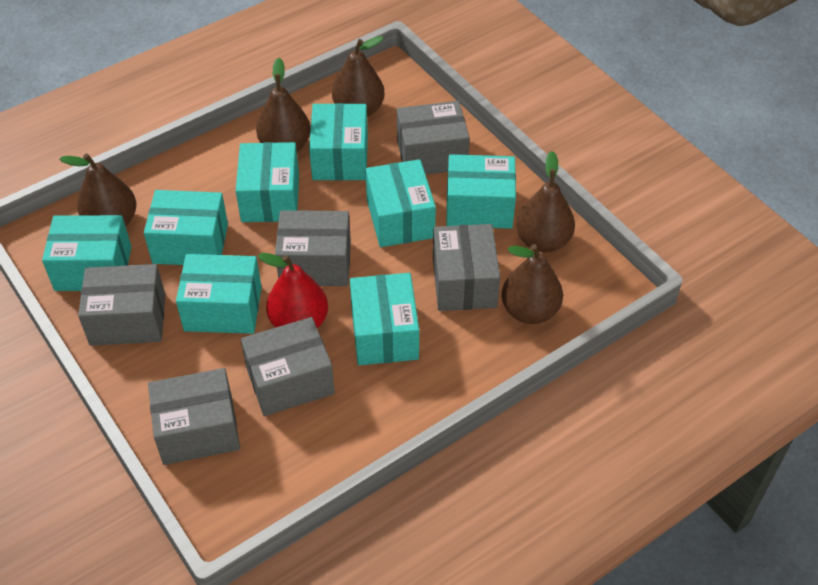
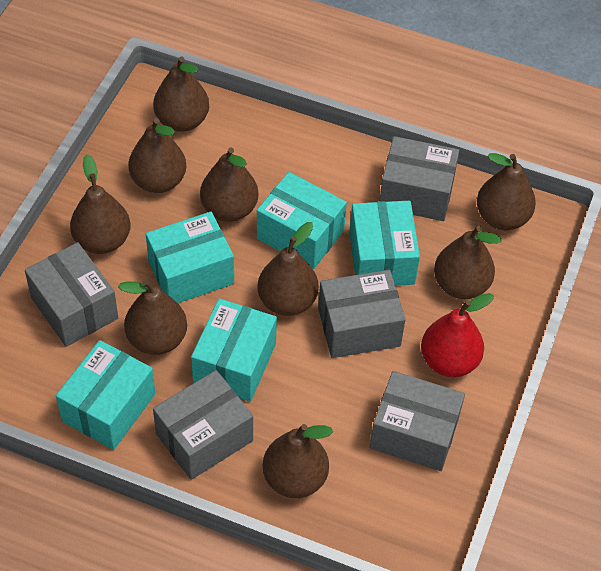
brown pear: [60,154,136,226] [256,58,311,151] [332,36,385,117] [501,244,563,324] [516,151,575,253] = 5 -> [70,154,130,254] [118,279,187,355] [128,118,186,193] [153,56,209,132] [200,147,258,222] [257,222,319,316] [262,424,333,498] [434,226,501,299] [477,153,536,230] = 9
grey box: [78,264,165,346] [148,368,240,465] [241,317,335,416] [275,210,351,286] [397,101,470,175] [433,224,500,311] = 6 -> [25,242,118,347] [153,370,253,480] [318,270,405,358] [370,371,465,471] [379,136,460,221] = 5
turquoise box: [42,215,131,291] [144,190,228,265] [176,254,262,334] [236,142,299,222] [309,103,368,180] [350,273,419,365] [365,159,436,247] [446,154,516,229] = 8 -> [56,340,155,450] [146,212,234,303] [191,298,277,402] [257,172,347,269] [349,201,420,286] = 5

